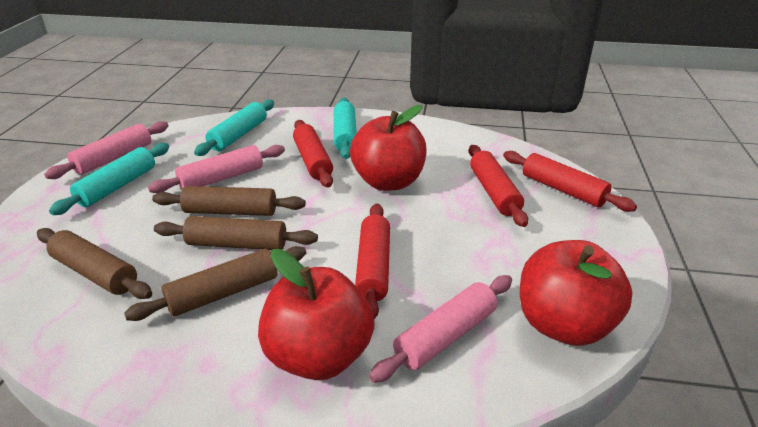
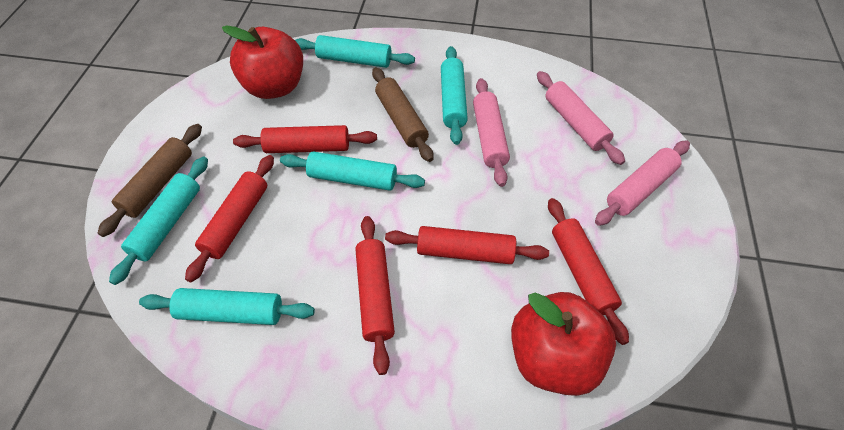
brown rolling pin: [37,228,152,299] [124,246,306,321] [152,186,306,216] [154,216,318,250] = 4 -> [98,124,202,237] [372,67,433,162] = 2
red apple: [258,249,375,380] [350,105,427,191] [520,240,632,346] = 3 -> [222,25,303,99] [511,292,616,396] = 2
red rolling pin: [293,120,333,188] [355,204,390,319] [469,145,528,227] [503,151,637,212] = 4 -> [185,155,274,282] [233,125,377,153] [355,216,395,375] [385,226,549,264] [548,198,629,345] = 5
turquoise rolling pin: [49,143,169,215] [194,100,274,156] [334,98,357,159] = 3 -> [109,157,208,285] [139,288,315,325] [280,151,425,191] [295,35,415,68] [441,46,468,145] = 5

